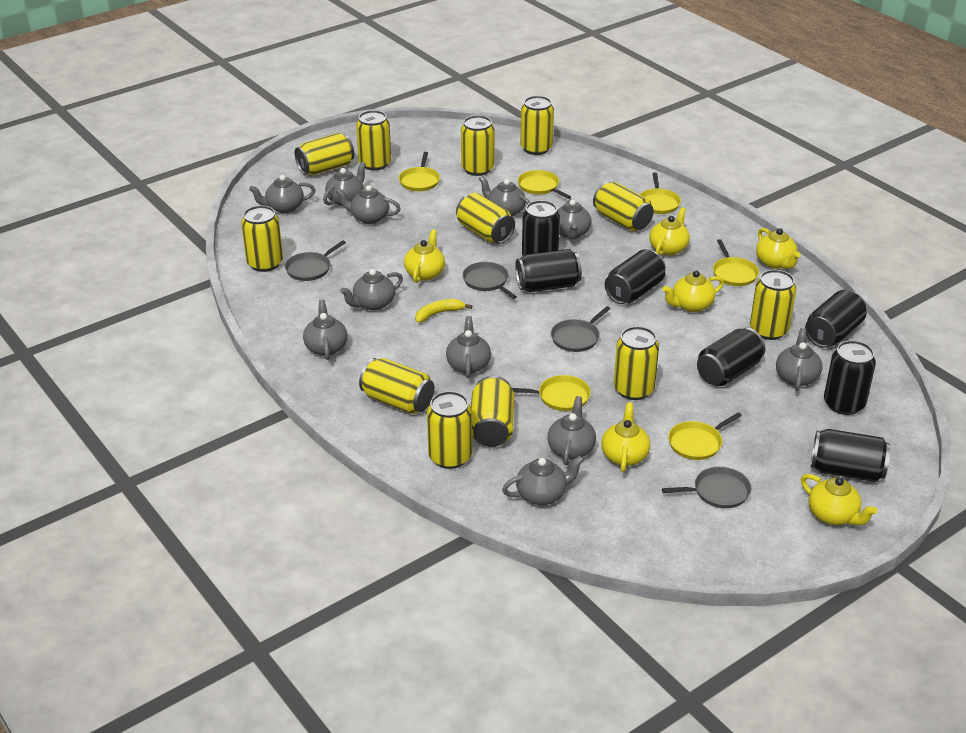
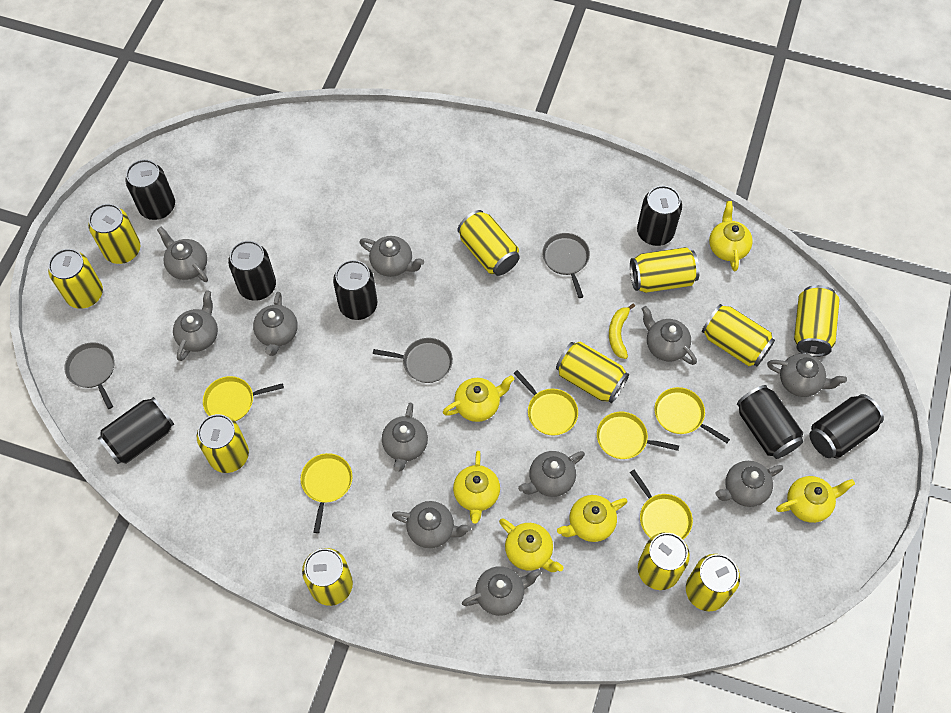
grey pan: [285,240,346,281] [462,262,517,299] [551,306,611,352] [662,467,751,508] = 4 -> [64,342,115,409] [373,338,453,383] [542,233,590,298] = 3
yellow can: [241,205,283,272] [295,133,354,175] [356,110,391,170] [359,358,434,414] [427,391,472,469] [456,193,515,244] [461,115,494,176] [471,376,514,447] [520,96,554,155] [593,182,654,231] [614,326,659,400] [750,270,796,340] = 12 -> [48,249,103,309] [88,204,140,264] [197,414,249,473] [302,548,353,606] [458,210,520,276] [556,341,629,403] [630,247,700,293] [638,532,690,590] [686,554,740,611] [702,304,775,366] [794,285,840,357] = 11

